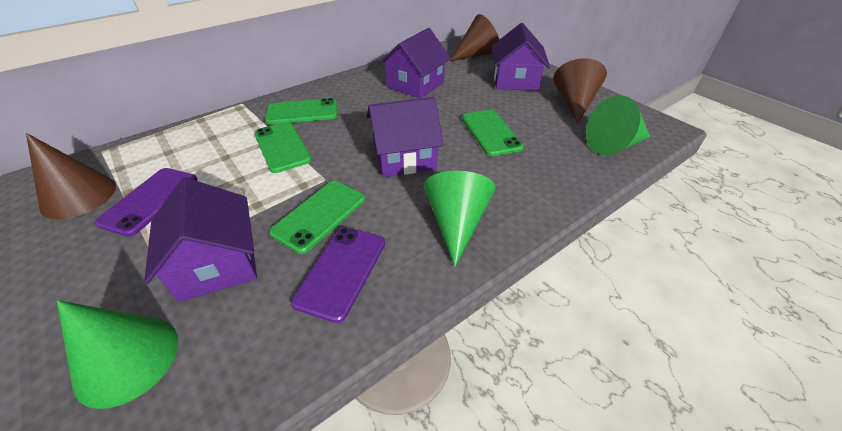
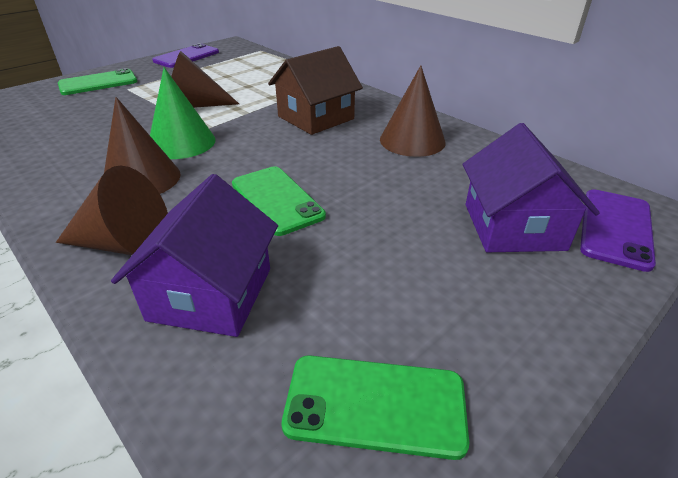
brown cone: [26,133,116,219] [450,14,499,61] [554,58,607,124] = 3 -> [56,166,168,255] [104,97,181,194] [171,51,239,108] [380,66,446,157] = 4
brown house: none = 0 -> [268,46,363,135] = 1
green cone: [57,300,178,409] [424,171,496,267] [586,95,650,155] = 3 -> [150,67,216,159] = 1
green phone: [254,122,312,173] [265,98,337,125] [269,181,365,254] [462,110,524,156] = 4 -> [58,68,137,95] [232,166,326,236] [282,355,469,460] = 3
purple house: [144,178,257,302] [367,97,444,177] [379,28,451,99] [492,23,550,91] = 4 -> [111,174,278,337] [463,123,600,252] = 2

